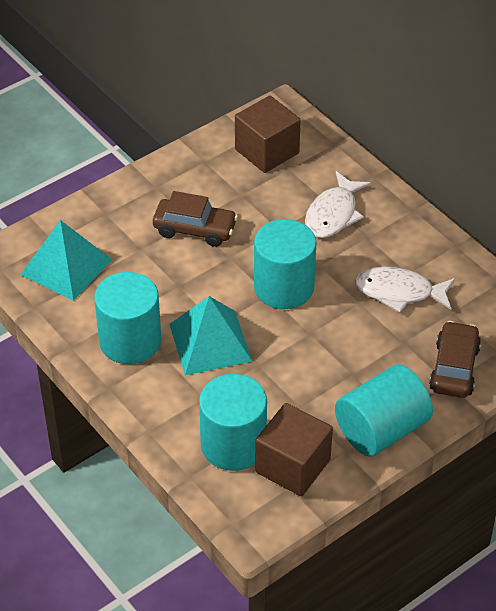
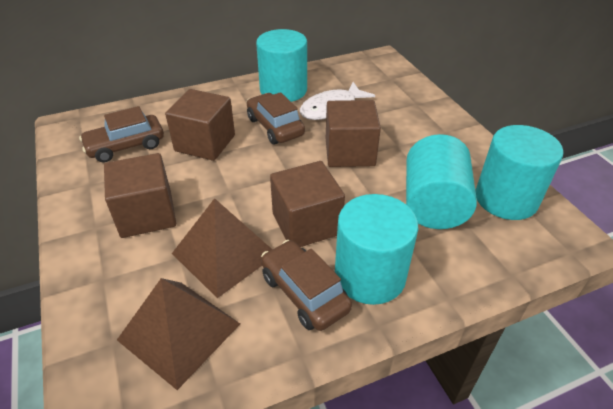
brown car: [153,191,238,247] [429,321,481,398] = 2 -> [79,106,164,163] [247,92,305,144] [261,240,352,331] = 3
brown cube: [235,96,300,173] [255,403,333,496] = 2 -> [104,153,176,238] [165,89,235,161] [270,161,345,247] [326,100,381,167] = 4
brown pyramid: none = 0 -> [117,278,240,390] [172,198,273,298] = 2
turquoise pyramid: [20,220,112,301] [169,296,252,375] = 2 -> none = 0
white fish: [305,171,371,238] [355,266,455,313] = 2 -> [299,82,375,120] = 1

